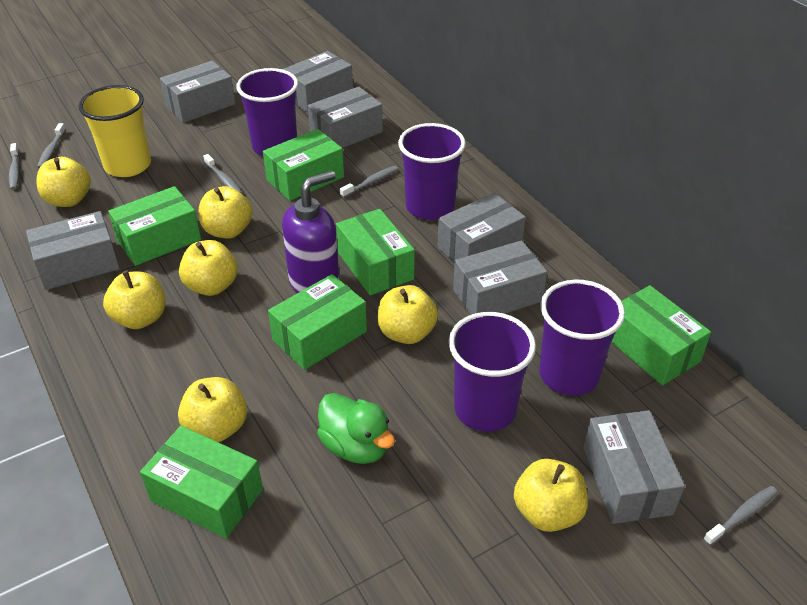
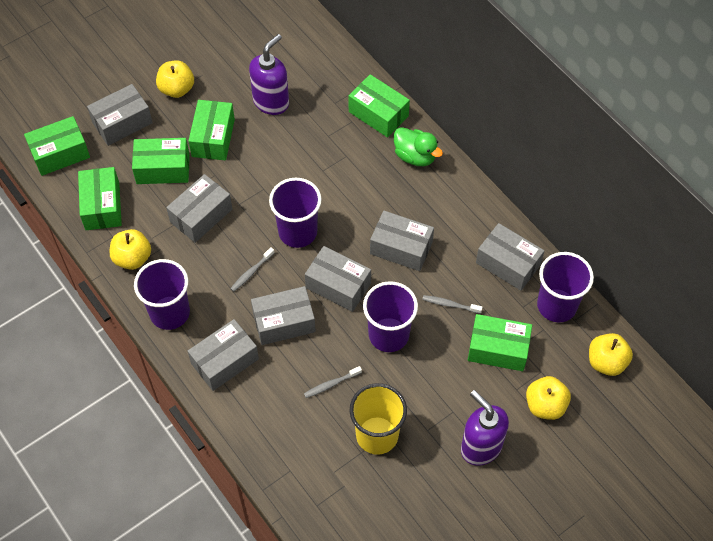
grey toothbrush: [9,143,19,190] [37,123,66,168] [203,154,242,194] [340,166,398,198] [703,486,778,546] = 5 -> [230,247,274,292] [304,366,362,398] [422,295,482,314] = 3
purple soap dispenser: [282,170,339,293] = 1 -> [249,34,289,115] [461,390,509,466] = 2
yellow apple: [36,157,91,207] [103,270,165,329] [178,377,247,442] [179,240,238,296] [199,186,253,238] [378,285,438,344] [514,459,588,532] = 7 -> [110,229,151,270] [156,60,194,98] [526,376,571,420] [589,333,633,376] = 4

